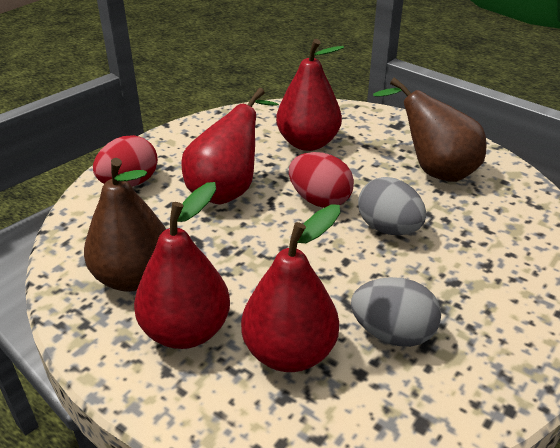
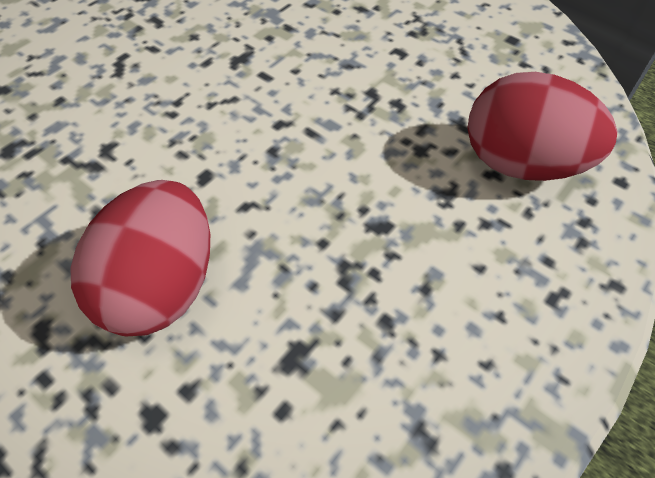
brown pear: [84,158,166,292] [373,77,487,182] = 2 -> none = 0
grey egg: [351,277,441,347] [358,177,426,235] = 2 -> none = 0
red pear: [134,182,230,349] [181,88,279,205] [241,205,340,372] [276,39,344,151] = 4 -> none = 0

